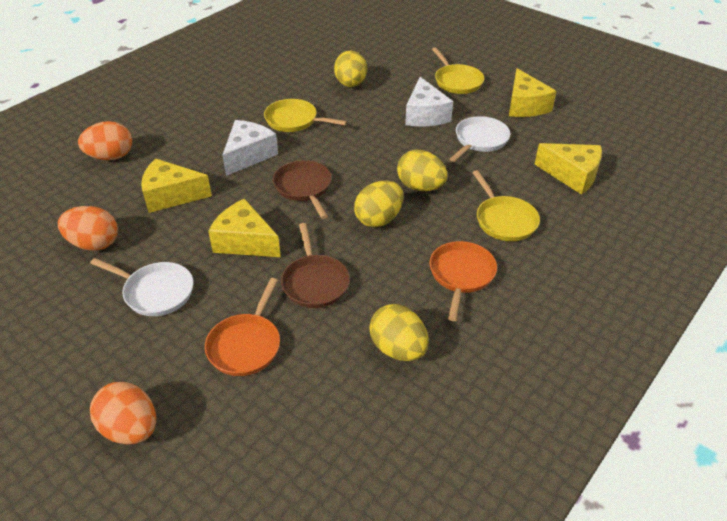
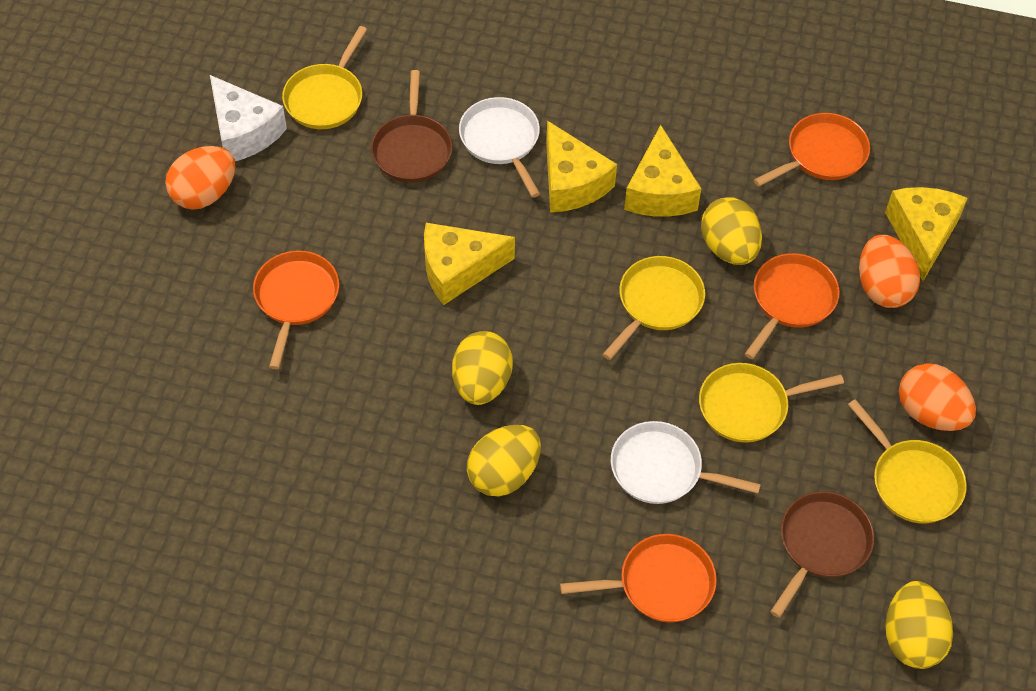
orange pan: [205,278,280,376] [429,241,497,321] = 2 -> [253,250,339,369] [560,534,717,622] [745,253,840,359] [754,113,870,187] = 4
white cheese: [222,120,278,176] [405,77,453,126] = 2 -> [210,75,287,161] = 1
yellow pan: [264,99,347,132] [432,47,484,94] [472,170,540,241] = 3 -> [282,26,367,129] [602,256,705,360] [699,363,844,443] [848,399,967,523] = 4

